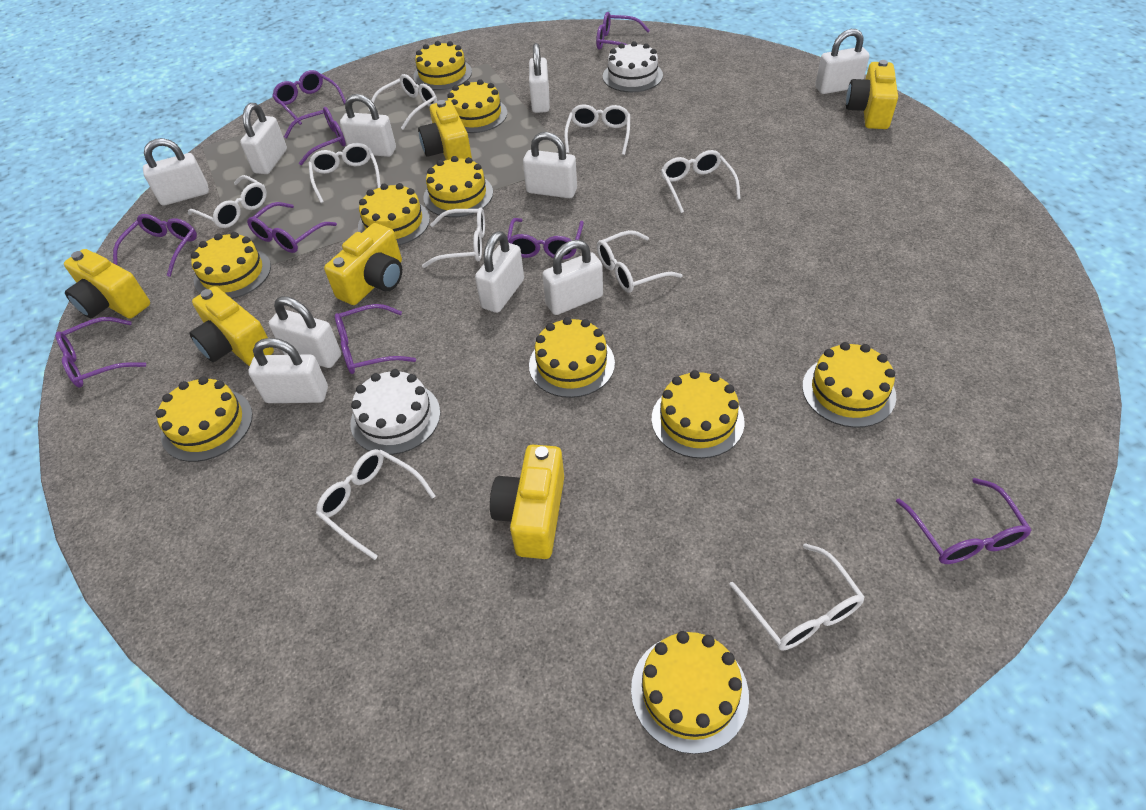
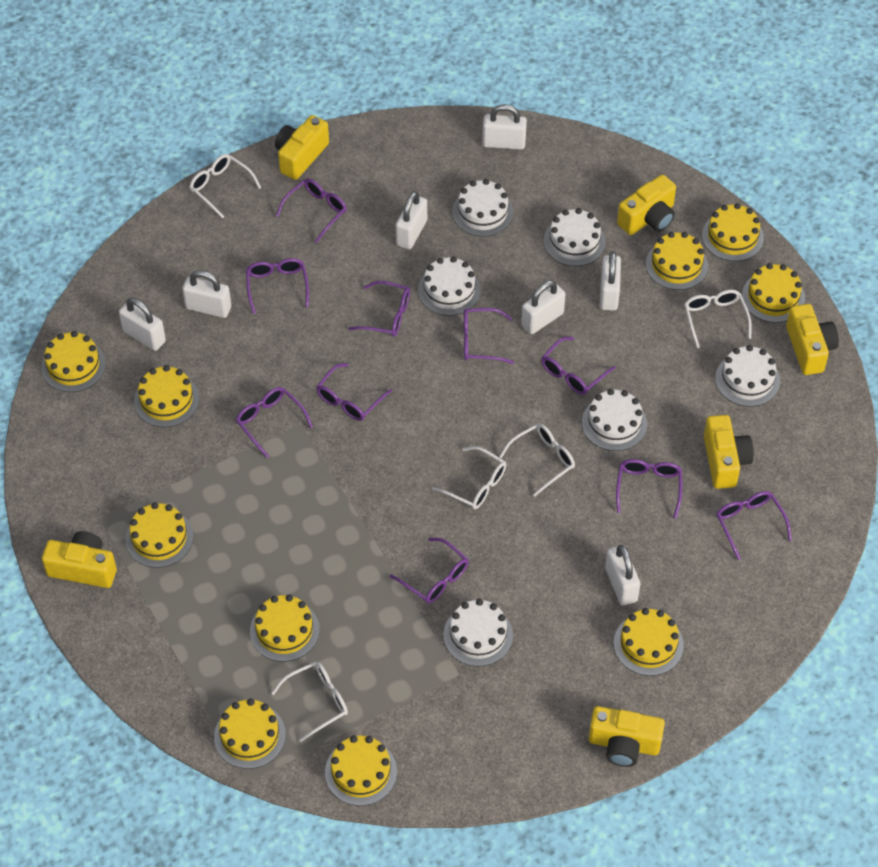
purple glasses: [55,317,146,387] [113,214,197,277] [247,202,337,253] [272,70,346,125] [284,107,346,165] [335,304,416,374] [507,218,584,259] [596,12,650,50] [896,478,1031,564] = 9 -> [236,387,313,458] [246,258,309,314] [276,178,347,243] [316,363,392,421] [348,281,410,337] [390,538,469,604] [464,308,514,364] [541,337,616,395] [616,459,682,519] [716,491,792,560] = 10
white cake: [350,369,440,455] [603,41,663,92] = 2 -> [418,256,481,316] [443,599,513,667] [452,179,514,237] [544,208,606,266] [582,389,647,451] [715,345,780,407] = 6
white glasses: [188,175,267,228] [308,143,381,203] [316,449,436,560] [368,74,437,130] [422,207,485,268] [564,104,630,155] [597,230,683,293] [661,150,741,213] [729,543,865,651] = 9 -> [189,154,261,218] [272,662,348,742] [432,446,506,509] [499,424,575,496] [684,290,752,348] = 5
white padlock: [143,138,209,206] [240,103,287,174] [248,338,328,403] [269,296,341,368] [340,94,396,157] [475,231,524,313] [523,132,577,198] [529,43,550,113] [542,240,603,315] [815,29,869,94] = 10 -> [119,298,166,351] [182,270,231,318] [396,191,427,249] [483,104,527,150] [521,280,565,334] [600,251,621,310] [605,545,640,606] = 7

